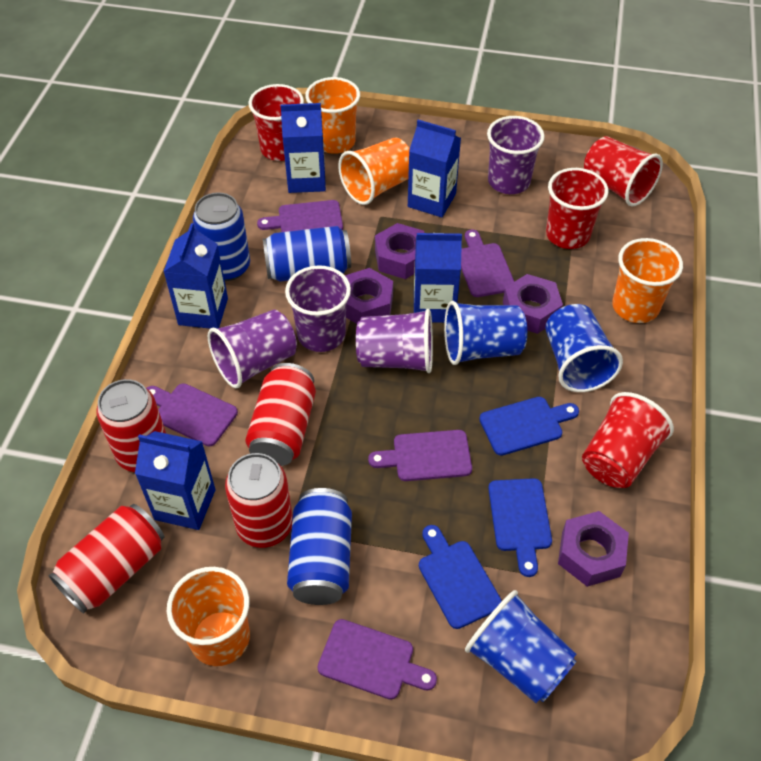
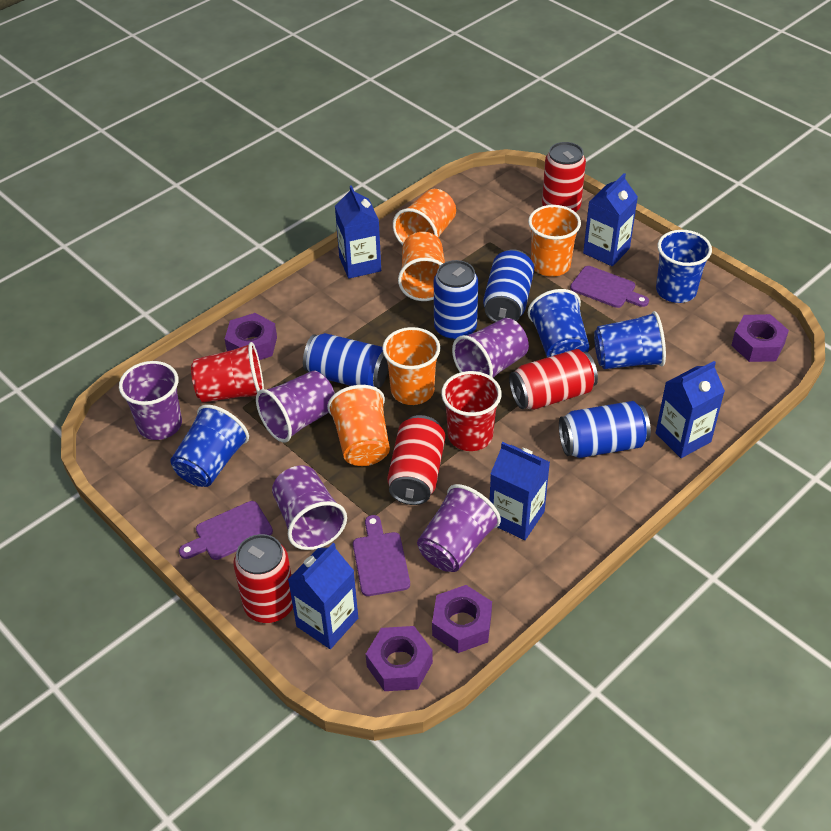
blue can: [193,192,250,281] [263,226,351,282] [287,488,352,605] = 3 -> [303,333,388,388] [434,260,478,341] [483,249,534,322] [559,401,651,458] = 4
blue cup: [444,301,527,365] [465,590,577,703] [545,304,623,392] = 3 -> [170,405,249,487] [528,289,589,357] [594,311,666,369] [656,230,712,303] = 4
blue cutting board: [419,525,502,629] [479,397,579,456] [488,478,552,577] = 3 -> none = 0
orange cup: [167,567,250,666] [305,77,360,154] [338,137,410,205] [612,238,683,323] = 4 -> [327,385,390,466] [382,327,440,405] [393,189,456,245] [398,232,445,301] [528,205,581,277] = 5
purple cup: [208,310,297,388] [285,265,351,352] [356,309,433,373] [487,116,544,194] = 4 -> [119,361,182,440] [256,371,335,442] [272,465,347,550] [417,484,501,572] [452,318,529,378] = 5
purple cutting board: [147,383,238,446] [257,200,343,232] [317,619,437,700] [368,430,472,481] [461,230,514,297] = 5 -> [179,501,273,560] [353,515,410,596] [570,266,649,308] = 3
red cup: [248,84,304,161] [546,168,608,249] [582,392,674,488] [584,136,663,206] = 4 -> [191,342,264,403] [441,371,502,451] = 2

